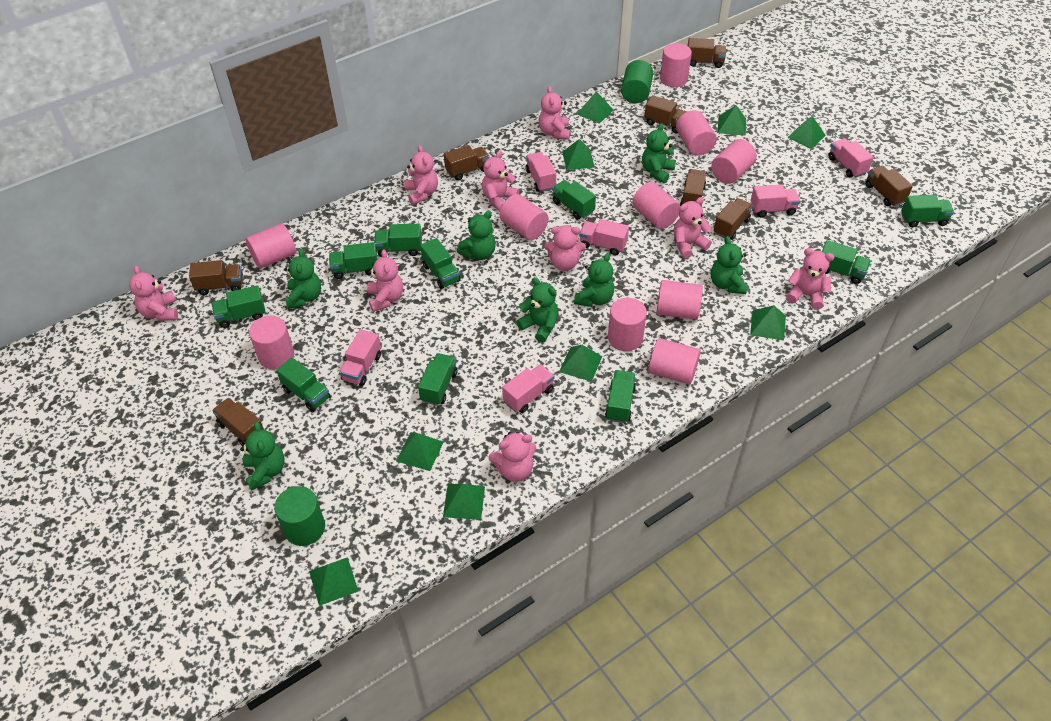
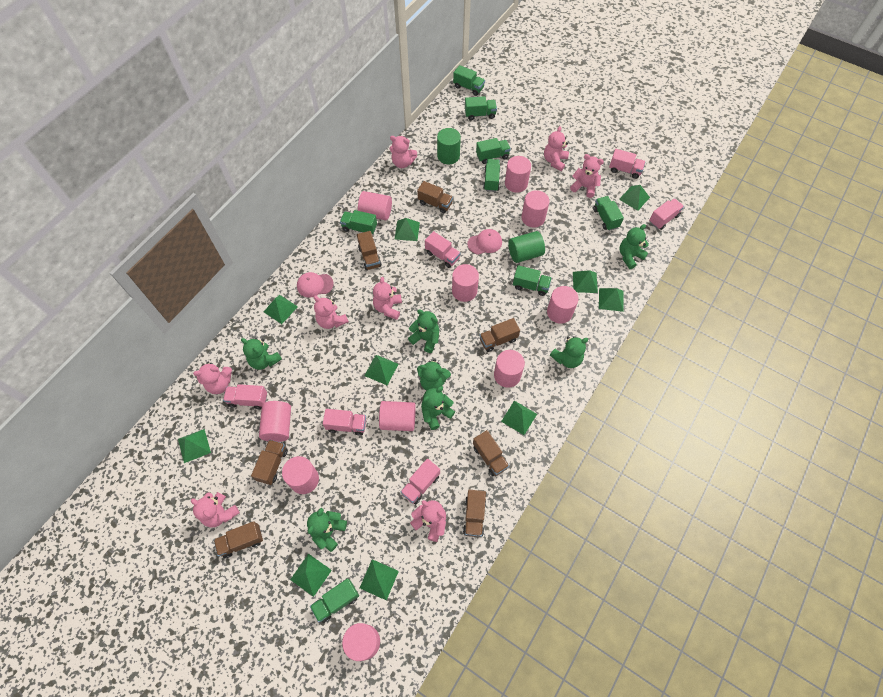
brown truck: [189,260,243,295] [212,398,264,446] [444,145,490,180] [644,95,687,134] [680,169,706,207] [687,38,726,68] [714,198,753,240] [865,166,913,206] = 8 -> [214,521,263,558] [251,440,287,485] [357,231,381,270] [417,181,453,213] [463,490,486,537] [473,430,509,476] [479,318,520,352] = 7
green pyramid: [309,557,358,606] [396,432,444,471] [443,484,485,520] [559,345,602,382] [562,139,595,170] [577,91,613,124] [718,105,746,136] [750,305,786,341] [787,116,826,149] = 9 -> [178,429,211,463] [264,295,298,324] [290,554,332,597] [360,559,399,601] [364,355,398,385] [395,218,420,241] [501,401,537,435] [573,270,598,293] [599,288,623,312] [619,185,650,211] = 10
green truck: [212,285,266,328] [276,357,330,411] [329,242,378,279] [374,224,422,257] [418,353,458,406] [420,238,461,289] [552,180,596,220] [605,370,636,423] [822,240,871,284] [901,195,954,227] = 10 -> [310,578,359,623] [340,210,377,234] [453,65,485,96] [465,96,497,120] [476,138,511,164] [483,159,501,192] [513,265,552,296] [593,196,624,231] = 8
pink cap: none = 0 -> [297,272,334,297] [468,229,502,255] = 2
pink teddy bear: [129,266,178,321] [367,249,403,312] [404,145,438,205] [482,151,519,211] [488,432,536,482] [539,86,570,140] [544,225,586,271] [674,197,712,259] [786,248,834,310] = 9 -> [191,492,240,527] [193,362,232,394] [314,296,349,329] [373,277,402,320] [390,136,417,168] [410,500,446,542] [544,126,569,171] [570,154,604,198] = 8

